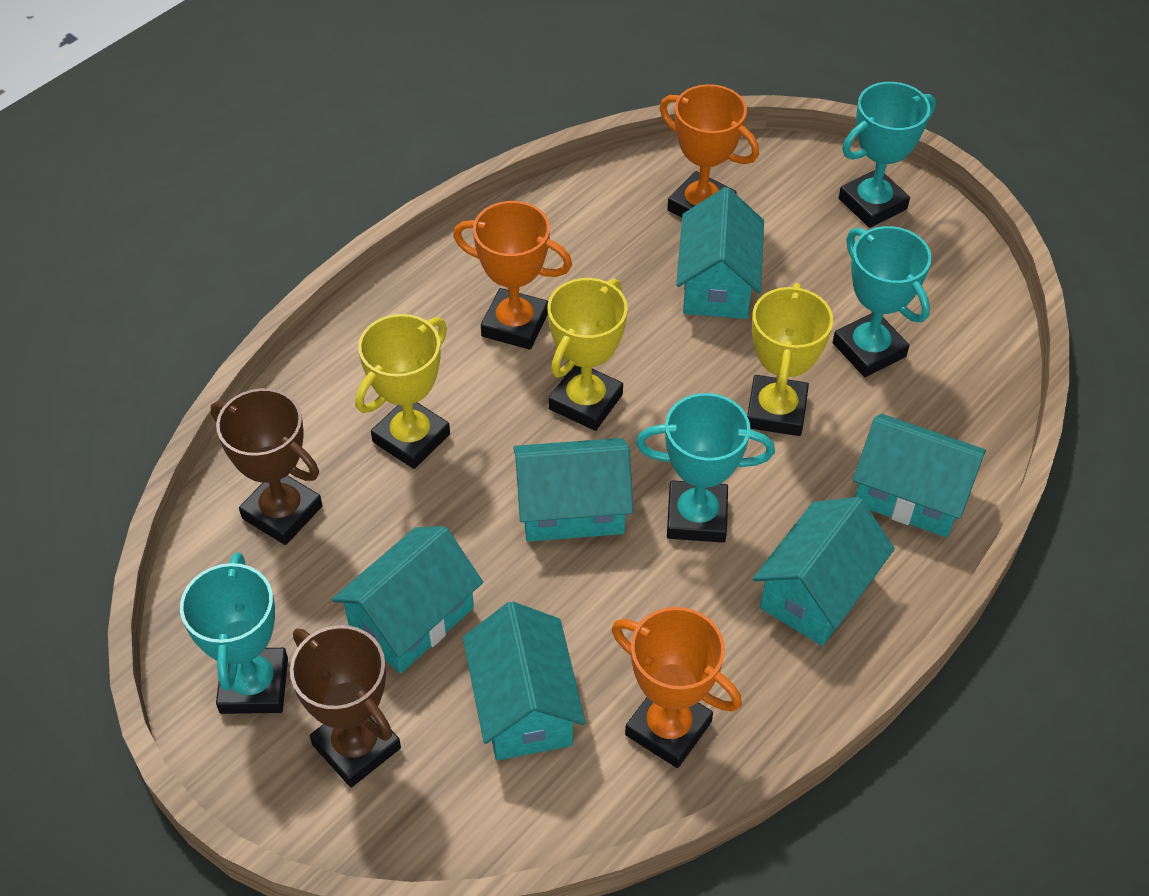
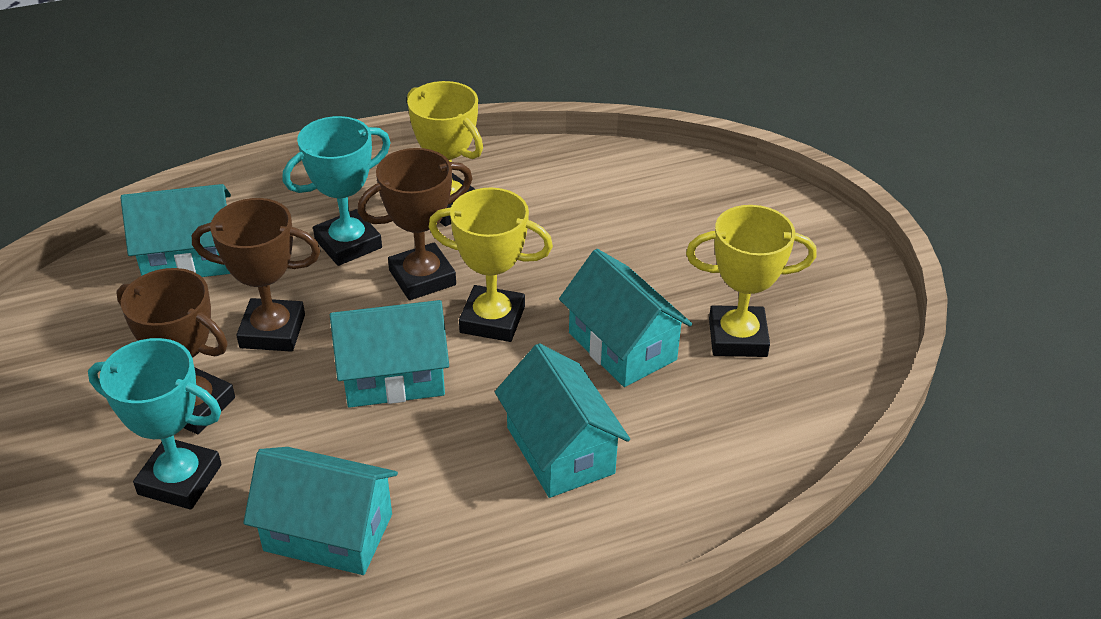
brown trophy: [211,388,323,545] [290,625,401,787] = 2 -> [116,268,235,434] [192,198,321,352] [357,148,473,300] = 3
orange trophy: [453,201,572,350] [612,607,742,768] [659,84,759,218] = 3 -> none = 0
turquoise house: [332,526,483,673] [463,601,586,760] [513,438,633,542] [676,187,764,319] [753,497,895,646] [853,414,986,538] = 6 -> [121,184,231,277] [243,447,398,575] [330,300,449,408] [495,343,630,498] [559,249,692,387] = 5
turquoise trophy: [180,553,288,714] [636,393,775,543] [832,226,932,377] [839,82,936,228] = 4 -> [88,338,221,510] [282,116,391,266] = 2

